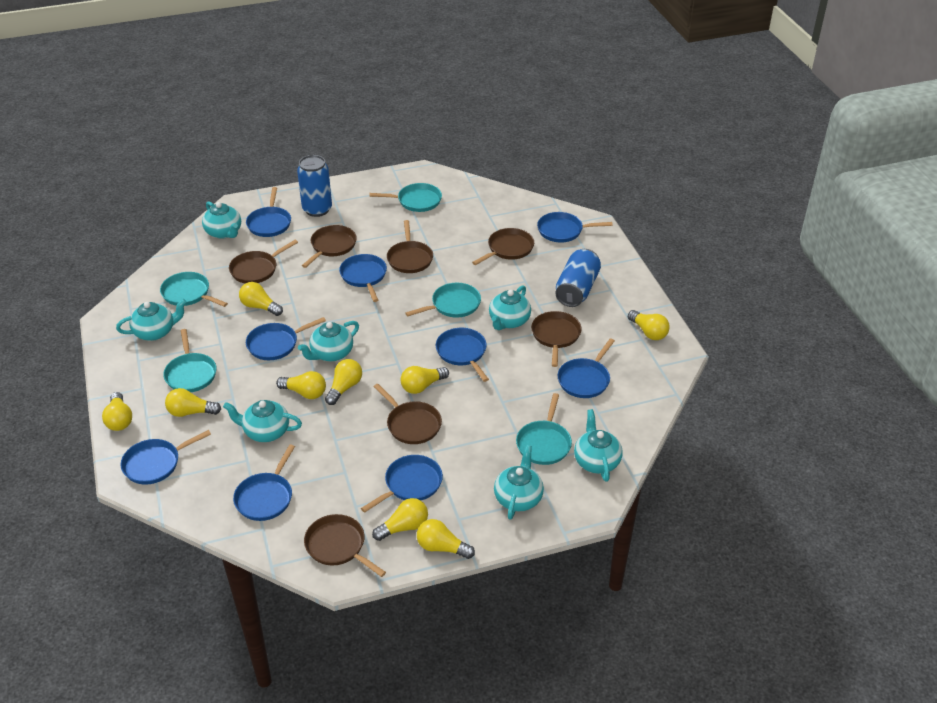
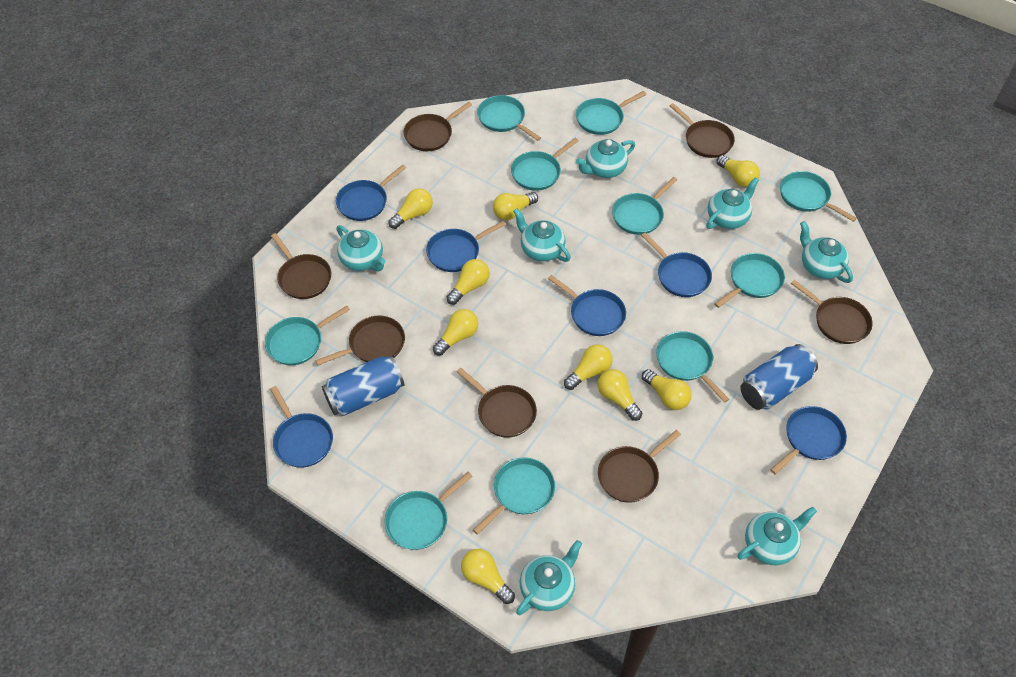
blue pan: [120,430,211,485] [233,444,295,521] [246,187,291,237] [246,317,326,360] [339,254,387,302] [361,455,443,513] [436,328,489,382] [537,212,613,243] [557,338,615,398] = 9 -> [270,386,333,468] [336,165,406,221] [426,221,506,272] [548,275,626,336] [641,232,712,297] [770,406,847,474] = 6
turquoise pan: [160,272,228,307] [163,329,216,392] [369,183,442,212] [406,283,481,318] [516,393,572,465] = 5 -> [265,306,350,365] [385,472,473,550] [473,458,555,535] [477,95,541,141] [511,138,579,191] [576,91,646,135] [612,177,677,235] [656,331,729,403] [714,253,785,308] [780,171,857,222] = 10

